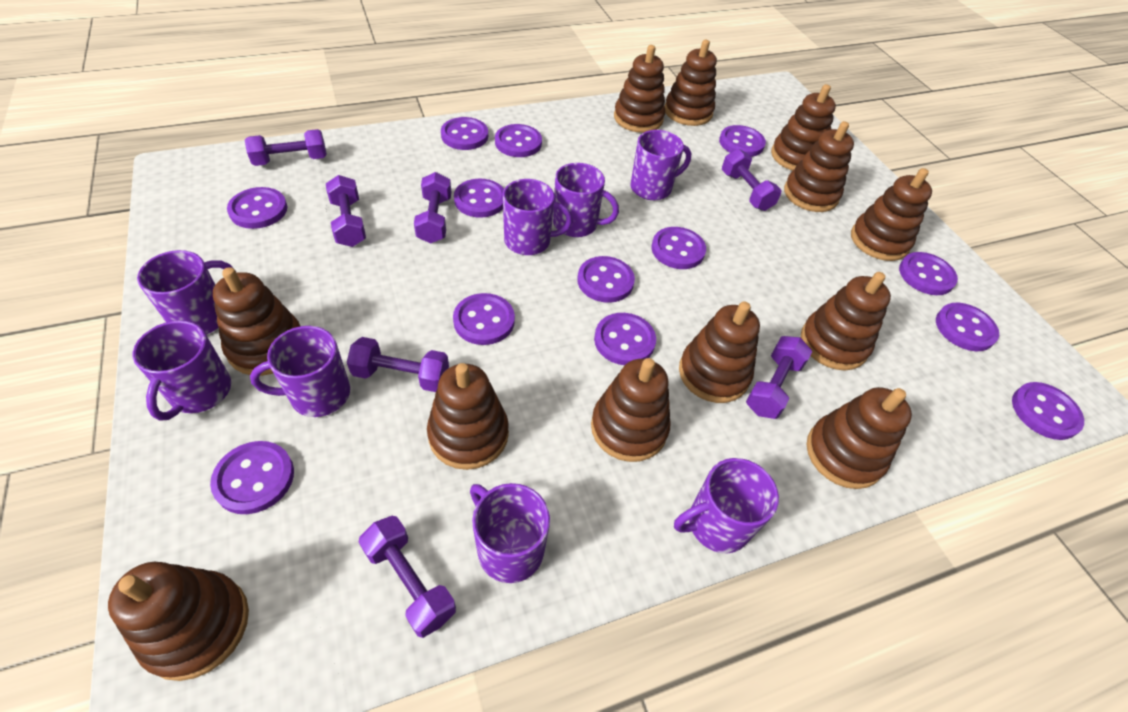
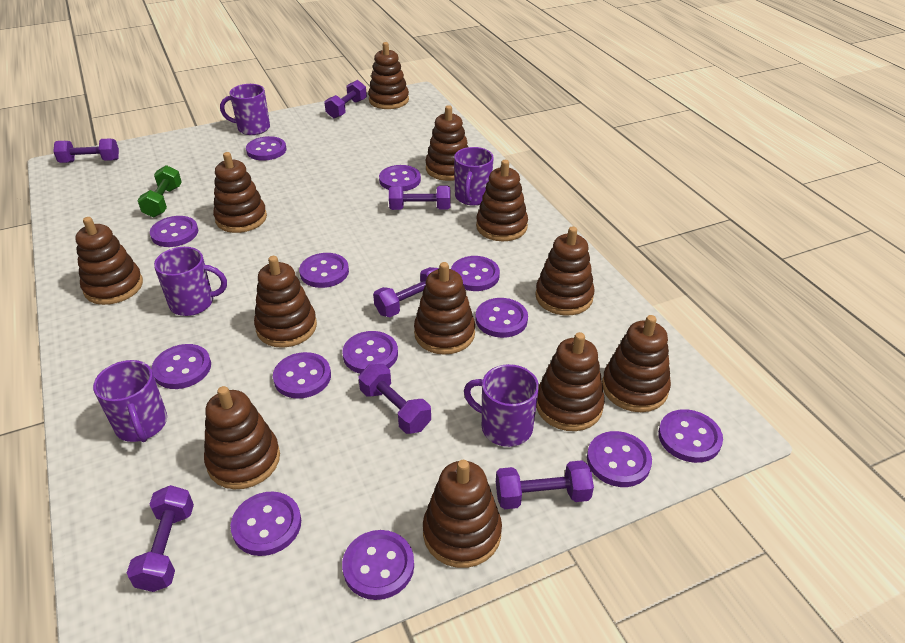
green dumbbell: none = 0 -> [137,165,182,217] = 1
purple mug: [133,320,231,421] [137,250,236,335] [250,326,350,417] [470,483,550,583] [503,179,573,255] [553,163,619,237] [630,130,691,200] [674,458,779,553] = 8 -> [93,360,167,442] [154,247,227,316] [220,84,270,135] [454,147,494,206] [464,364,539,447] = 5

